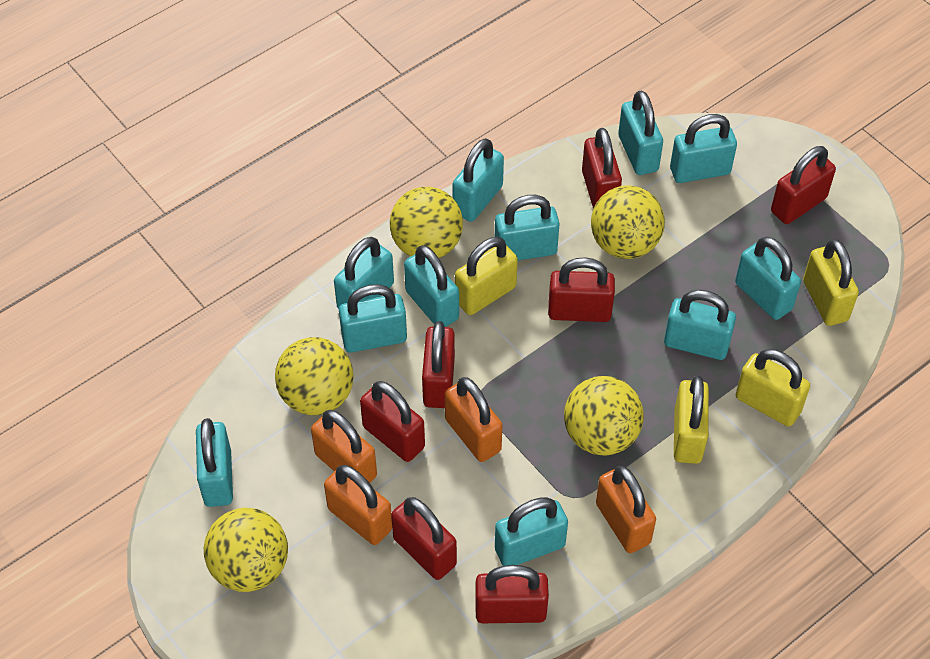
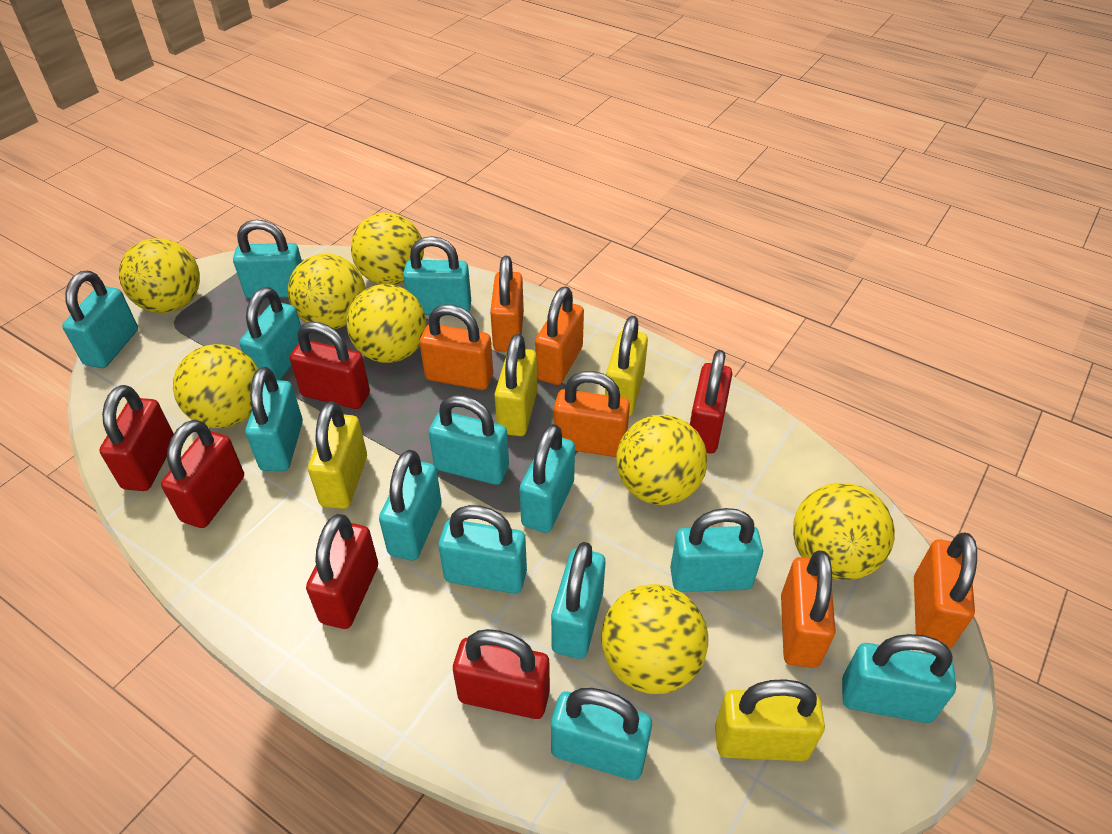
orange padlock: [311,410,377,483] [324,465,392,545] [445,377,503,462] [596,466,656,553] = 4 -> [420,305,493,390] [490,256,524,352] [535,286,584,385] [554,371,630,457] [781,551,836,668] [914,533,977,649] = 6
red padlock: [360,381,425,462] [391,497,457,580] [422,321,455,408] [475,565,549,623] [548,257,615,322] [582,128,622,209] [771,146,836,224] = 7 -> [99,385,174,491] [161,420,244,528] [290,322,370,409] [306,514,378,629] [453,629,550,719] [690,350,732,453] = 6
turquoise padlock: [196,418,233,507] [334,237,394,309] [339,284,407,353] [404,245,459,327] [452,138,504,222] [495,195,560,260] [495,497,568,566] [618,91,663,175] [664,290,736,360] [670,114,737,183] [735,237,801,320] = 11 -> [62,271,138,368] [233,220,302,299] [239,287,301,381] [246,367,303,471] [379,450,442,560] [403,236,471,315] [429,395,509,485] [438,505,527,594] [519,424,575,533] [551,542,606,659] [551,688,652,780] [670,508,763,592] [842,634,956,723] = 13
yellow ball: [204,508,288,592] [275,337,354,415] [390,187,463,258] [564,376,644,456] [591,186,665,259] = 5 -> [119,238,200,313] [173,344,258,428] [288,254,365,329] [346,284,426,363] [351,213,424,285] [602,584,708,694] [616,415,707,505] [793,483,895,580] = 8

